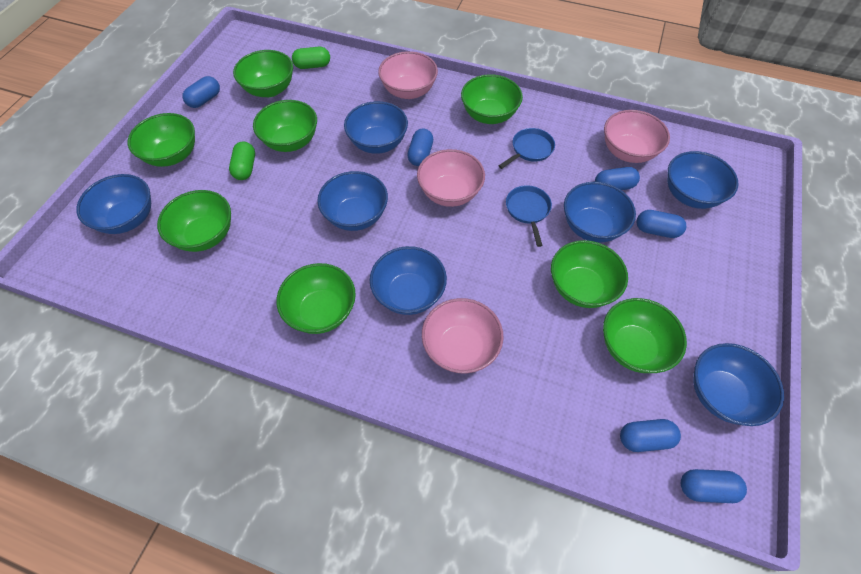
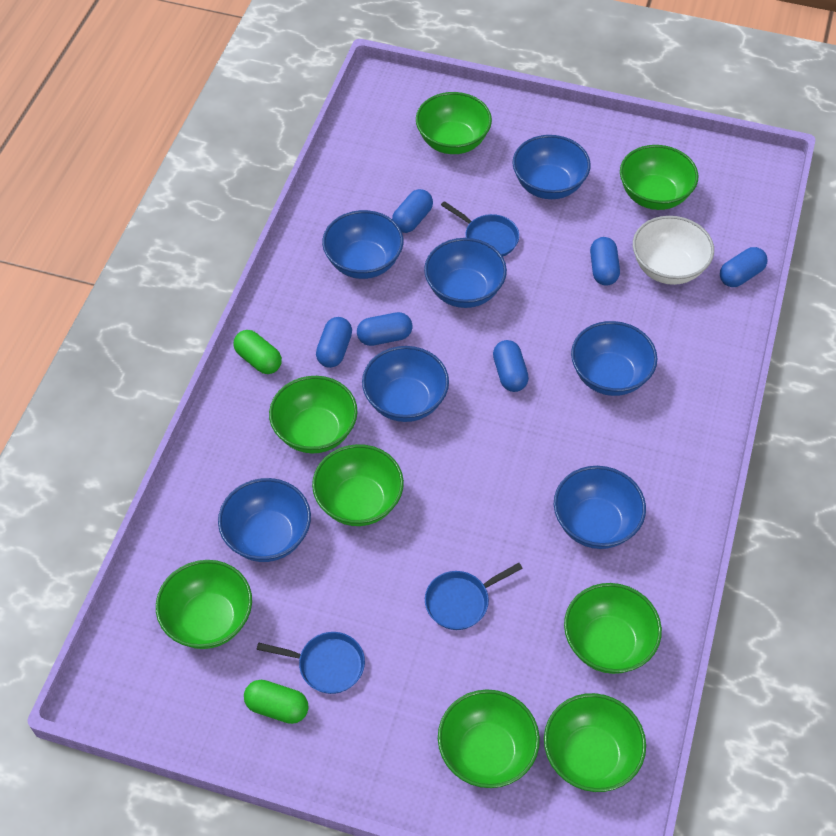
blue pan: [499,128,555,169] [506,185,552,247] = 2 -> [256,632,365,694] [425,563,523,630] [441,201,519,256] = 3
pink bowl: [378,51,438,99] [417,149,485,207] [422,298,504,373] [604,110,670,163] = 4 -> none = 0
white bowl: none = 0 -> [633,216,714,285] = 1

